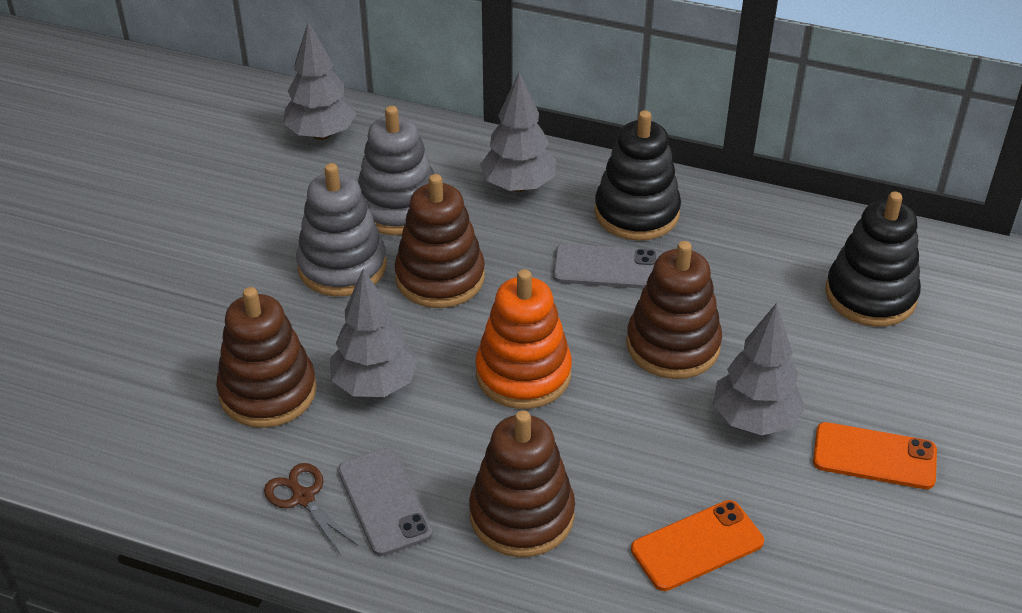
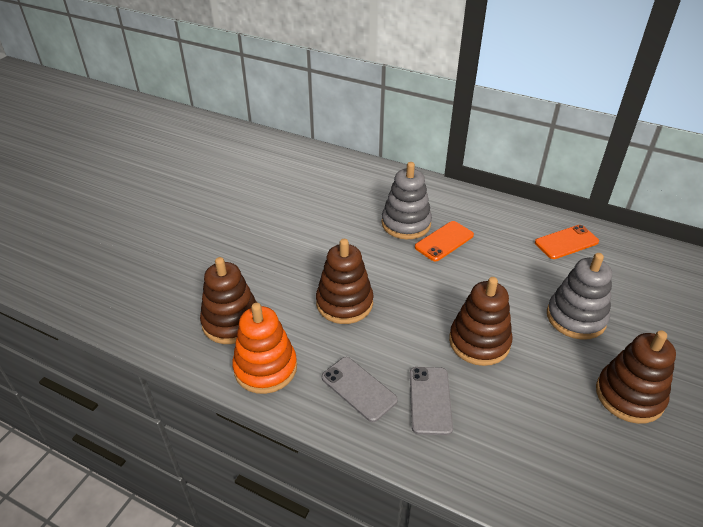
black stacking toy: [594,110,681,241] [825,192,921,327] = 2 -> none = 0
brown scissors: [264,463,358,555] = 1 -> none = 0
grey tree: [283,21,357,140] [330,268,418,397] [480,72,556,192] [713,303,805,435] = 4 -> none = 0

